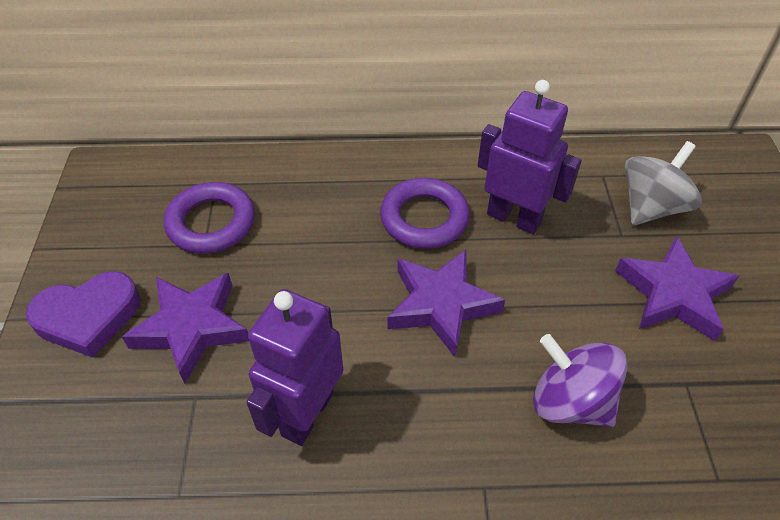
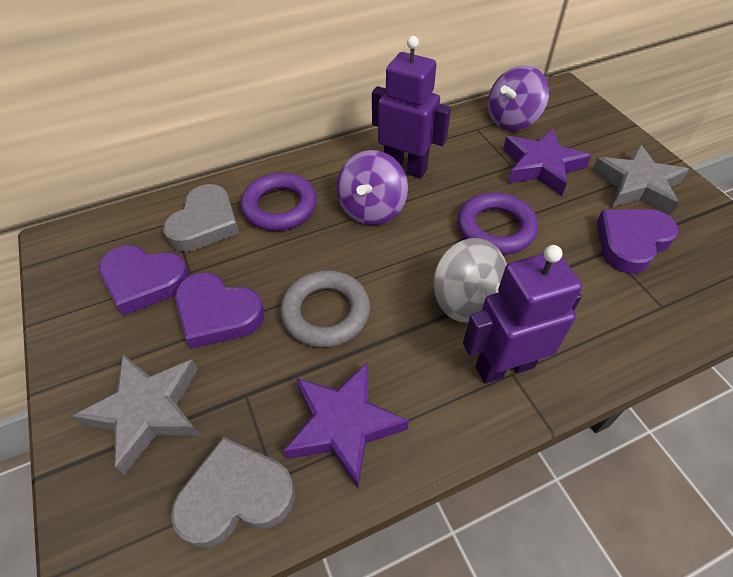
grey heart: none = 0 -> [163,184,239,252] [171,437,295,548] = 2
grey ring: none = 0 -> [280,270,370,348] = 1
grey star: none = 0 -> [73,354,200,475] [592,144,689,215] = 2
purple heart: [26,271,140,358] = 1 -> [99,245,190,316] [175,272,264,349] [597,209,679,274] = 3
purple spinning top: [533,334,628,427] = 1 -> [336,150,408,225] [488,65,549,131] = 2
purple star: [122,273,249,384] [387,250,505,357] [615,236,739,341] = 3 -> [283,362,409,488] [503,129,591,196] = 2

